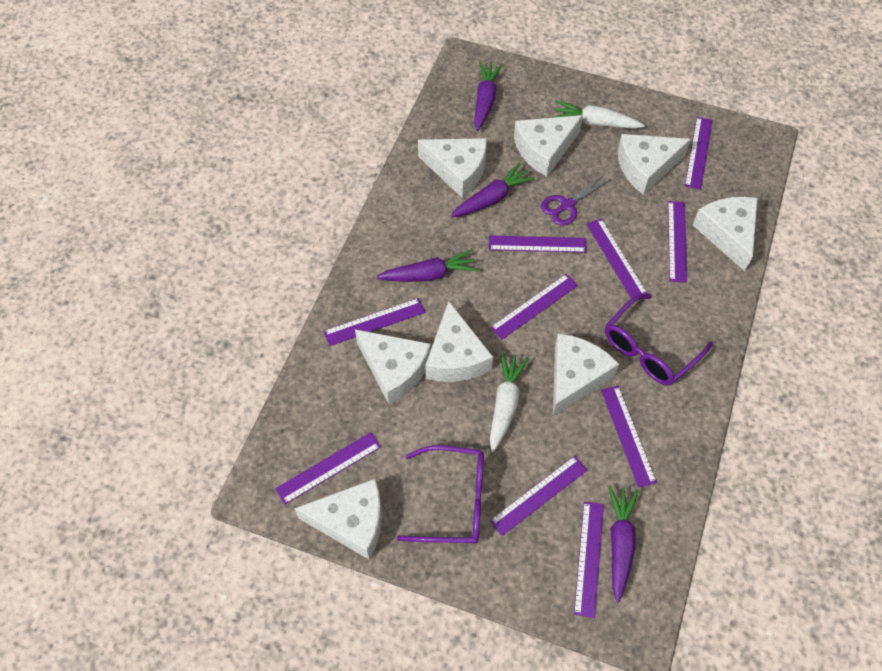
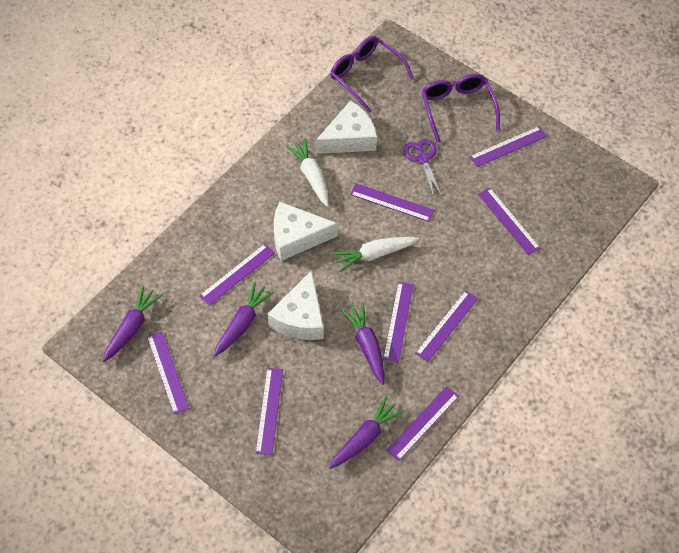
purple ruler: [275,432,381,504] [323,298,425,346] [489,235,587,253] [489,456,588,536] [490,274,578,340] [574,501,604,618] [586,219,648,298] [601,386,657,488] [668,201,687,283] [685,117,713,190] = 10 -> [147,331,190,414] [199,244,275,306] [255,368,283,455] [350,183,434,222] [383,282,413,362] [386,386,459,461] [415,290,478,362] [469,126,547,167] [478,188,540,255] = 9
white cheese: [294,479,382,560] [355,329,431,405] [418,138,487,198] [425,301,493,382] [514,115,583,177] [553,334,619,416] [617,134,691,195] [693,197,758,271] = 8 -> [267,270,324,340] [274,202,338,261] [316,100,377,154] = 3

